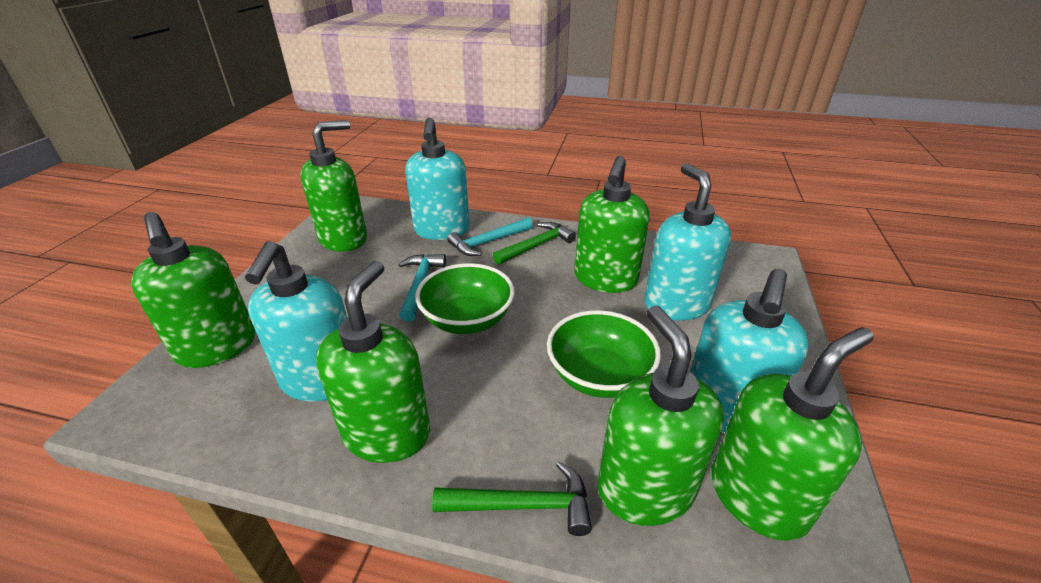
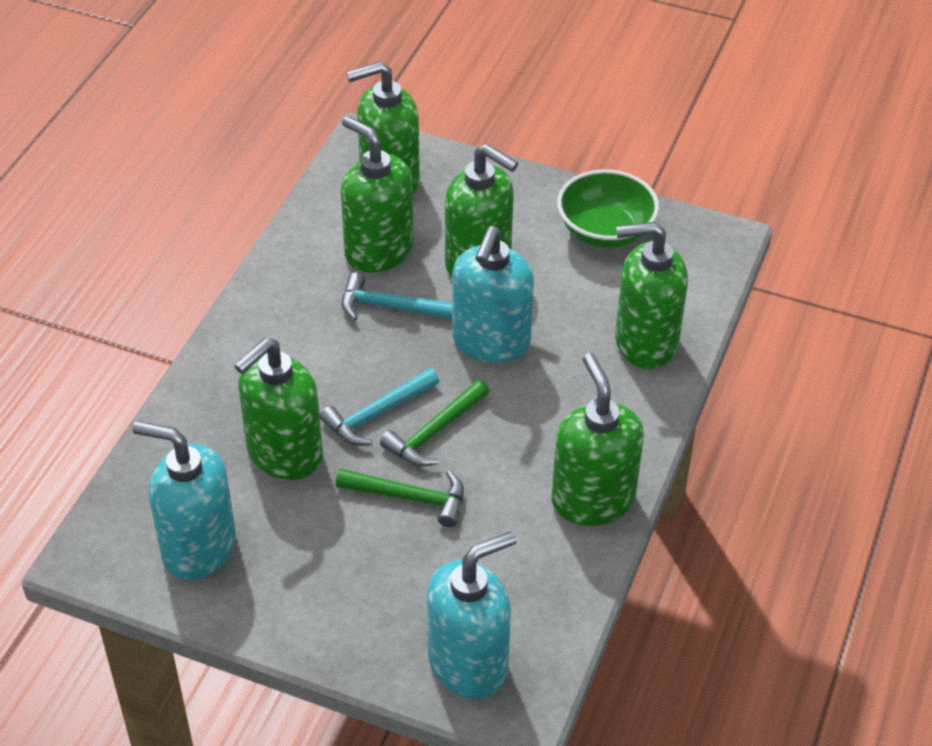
green bowl: [415,263,515,334] [547,310,661,398] = 2 -> [557,169,659,248] = 1
turquoise soap dispenser: [245,241,347,402] [405,117,470,240] [645,163,731,321] [690,269,809,434] = 4 -> [132,421,236,580] [427,531,517,699] [452,226,534,363] = 3

